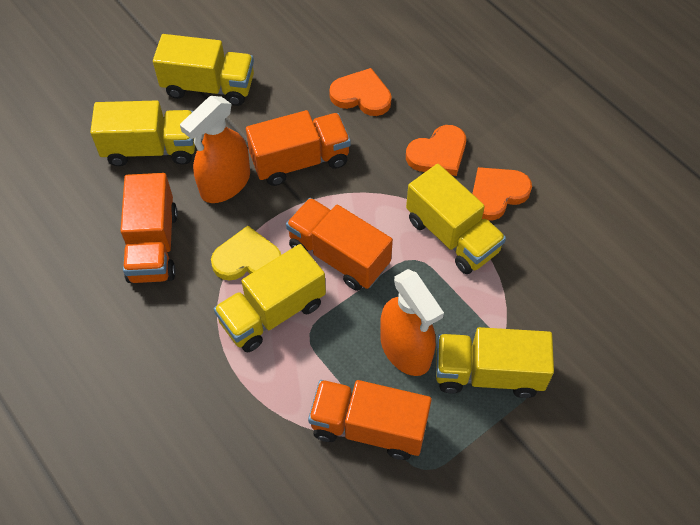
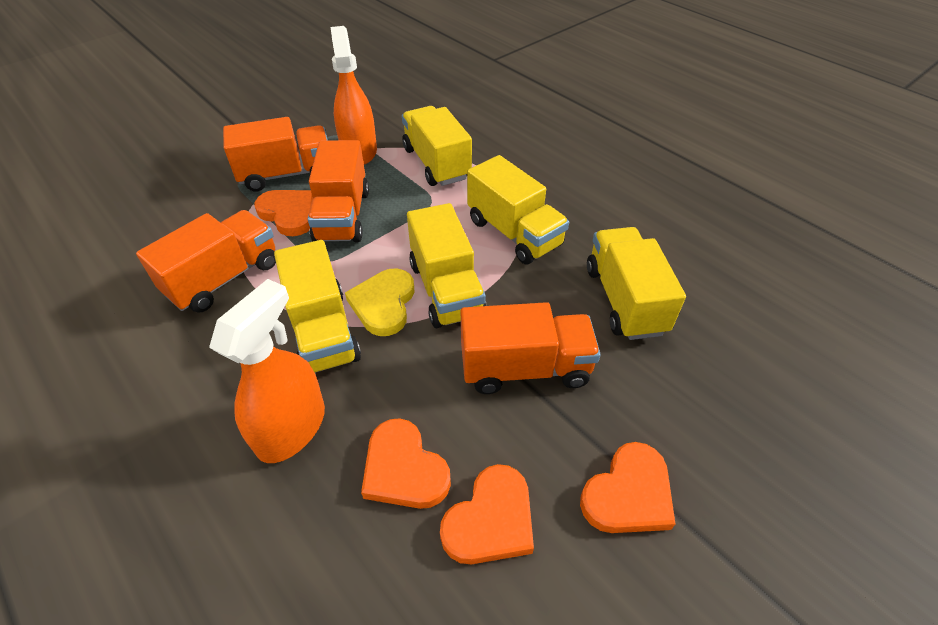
orange heart: [329,68,392,116] [406,125,466,176] [472,167,532,220] = 3 -> [255,190,313,236] [361,418,451,509] [440,464,534,564] [580,442,675,533] = 4

